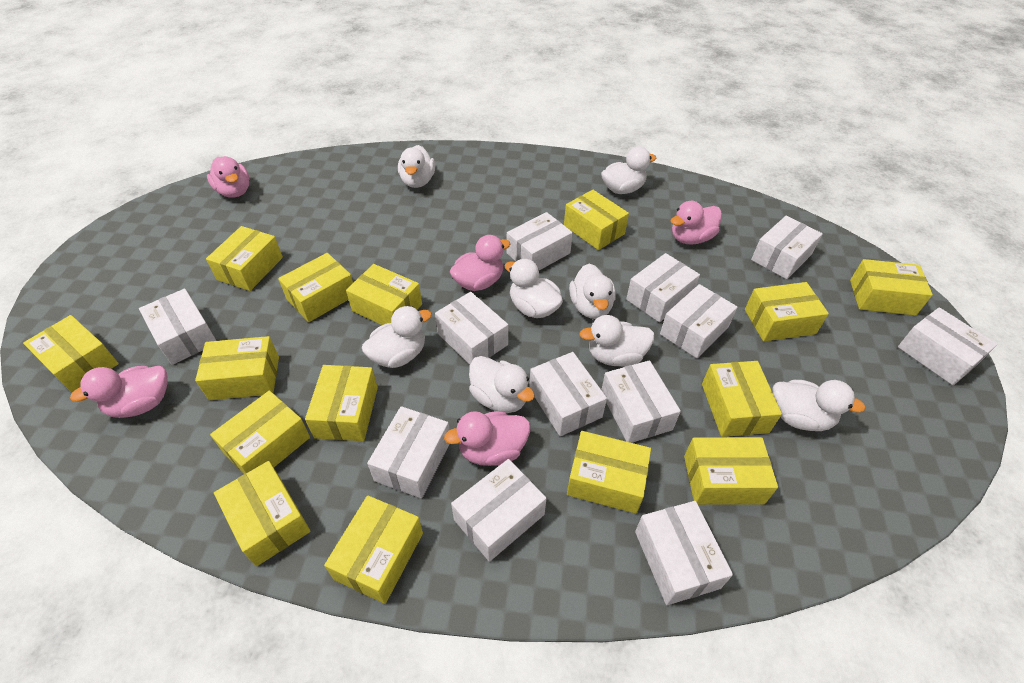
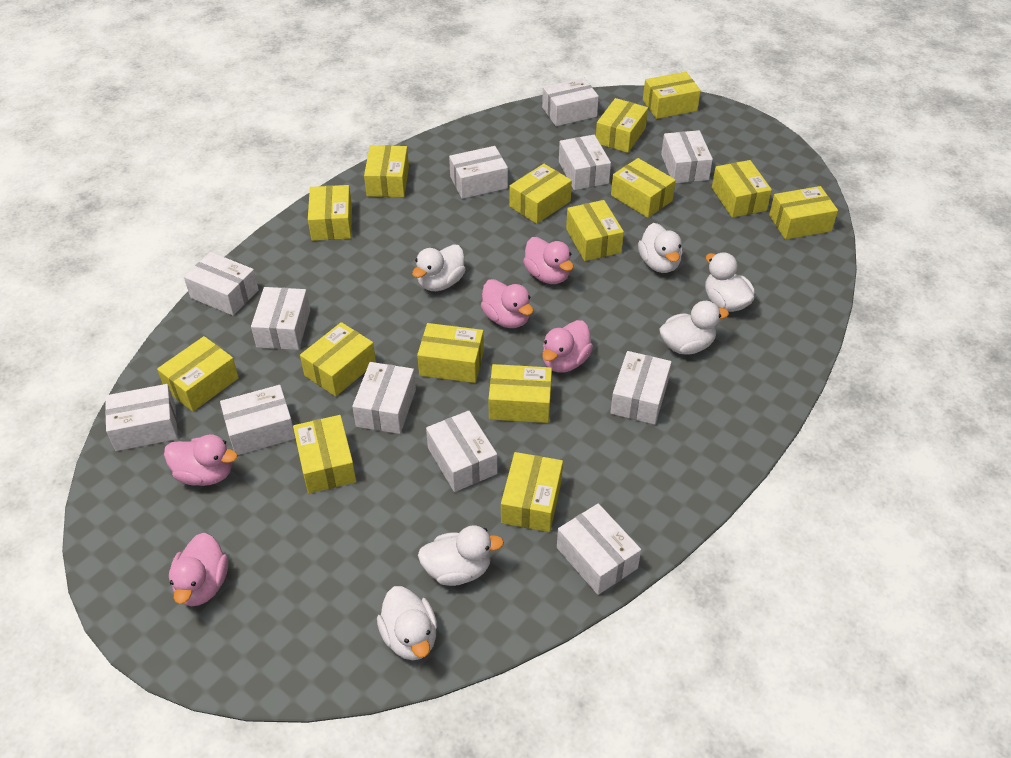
white duck: [362,306,432,368] [398,145,435,188] [469,356,535,413] [504,259,563,318] [569,264,616,319] [579,315,654,366] [601,146,656,194] [772,380,866,431] = 8 -> [377,586,437,660] [412,244,466,291] [418,525,504,586] [638,223,683,273] [659,301,729,355] [705,252,755,312] = 6

